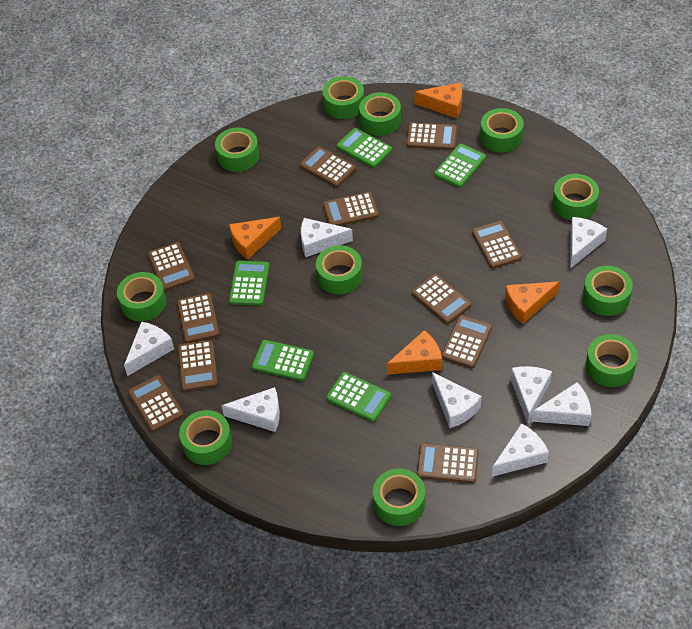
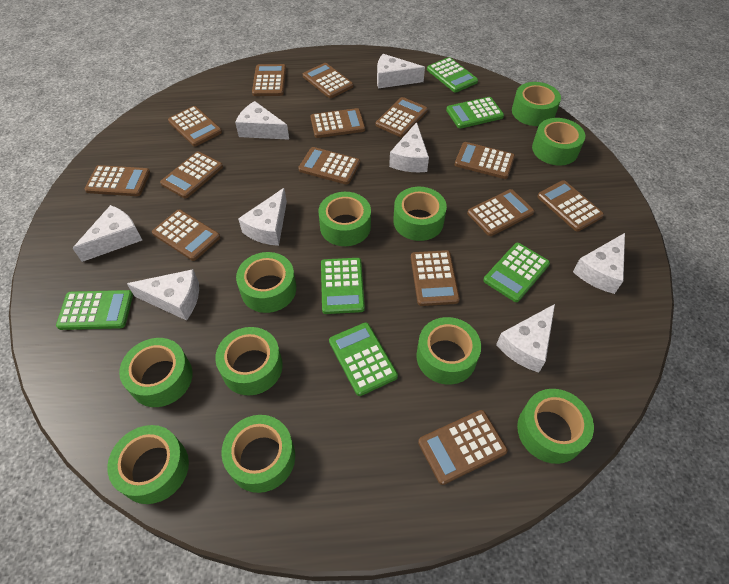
brown calculator: [128,375,184,432] [148,242,195,291] [177,293,219,343] [178,340,218,391] [300,146,356,187] [323,192,379,226] [406,122,457,150] [412,274,472,324] [417,443,479,483] [441,315,492,368] [472,221,522,269] = 11 -> [85,165,150,196] [152,210,220,261] [160,151,223,198] [168,106,222,147] [252,64,286,96] [298,147,360,185] [303,63,354,98] [310,108,365,138] [376,97,428,137] [411,250,460,306] [418,410,508,485] [455,142,515,179] [467,189,535,236] [537,180,604,232] = 14
green calculator: [229,261,269,306] [252,340,314,381] [326,372,391,422] [337,128,392,168] [434,144,486,188] = 5 -> [56,290,133,330] [321,258,365,314] [329,323,398,396] [427,57,478,92] [446,97,504,129] [483,243,550,302] = 6
orange cheese: [229,217,281,260] [387,330,442,375] [414,83,462,118] [505,281,559,324] = 4 -> none = 0

